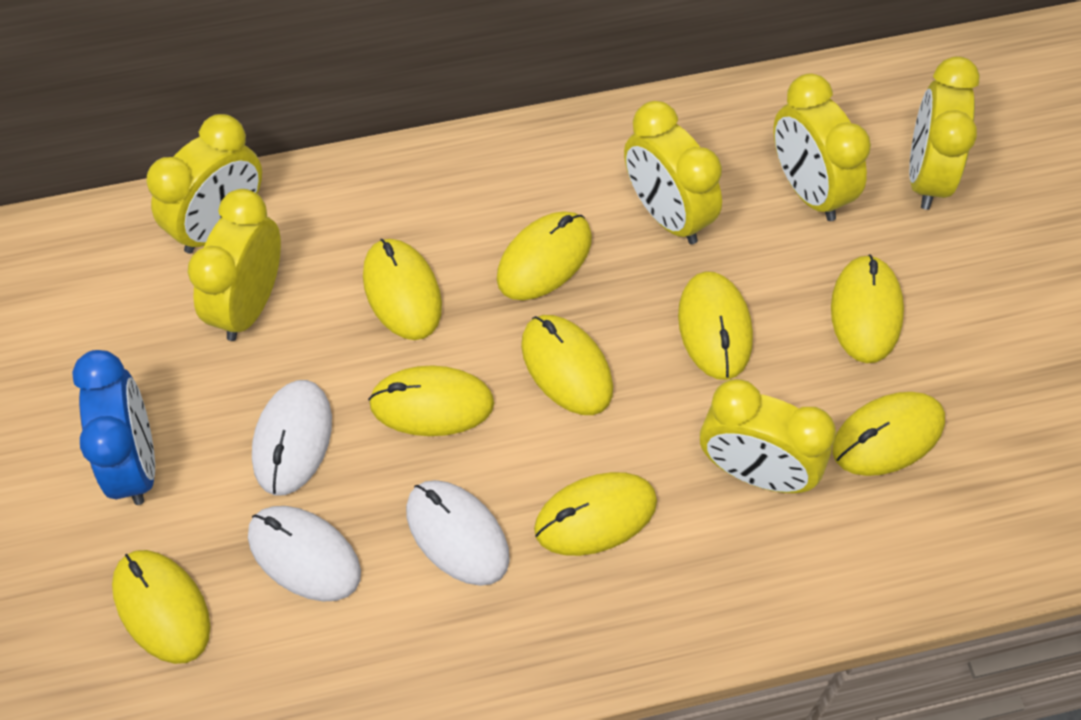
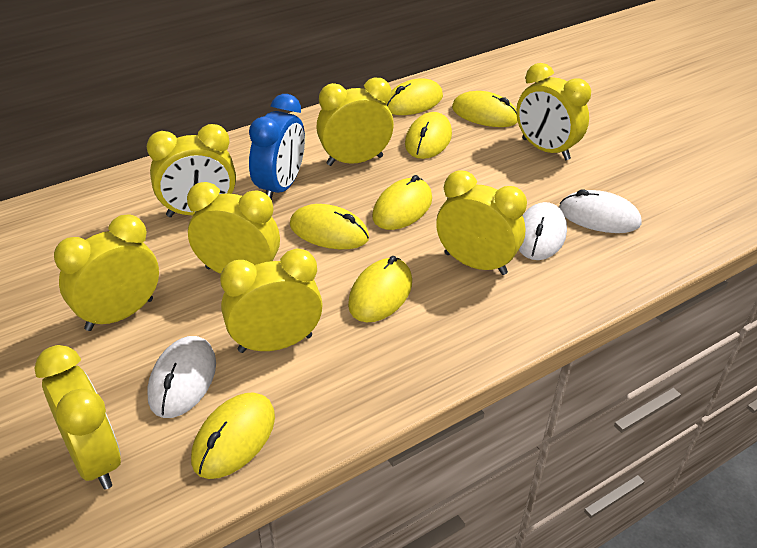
yellow clock: [147,114,262,254] [188,189,281,341] [624,101,722,244] [700,379,836,493] [773,73,871,221] [909,56,980,210] = 6 -> [35,345,121,490] [54,214,159,331] [147,124,236,217] [187,182,280,274] [220,248,323,353] [316,78,394,166] [436,171,527,275] [516,63,591,160] = 8
yellow mouse: [112,550,211,664] [363,239,442,340] [368,365,494,436] [496,211,592,300] [521,315,613,415] [534,472,657,556] [678,271,753,380] [831,254,904,363] [832,392,945,476] = 9 -> [191,392,275,479] [290,204,369,249] [348,256,412,322] [372,175,432,230] [384,78,443,115] [405,112,452,159] [452,91,518,127] = 7

